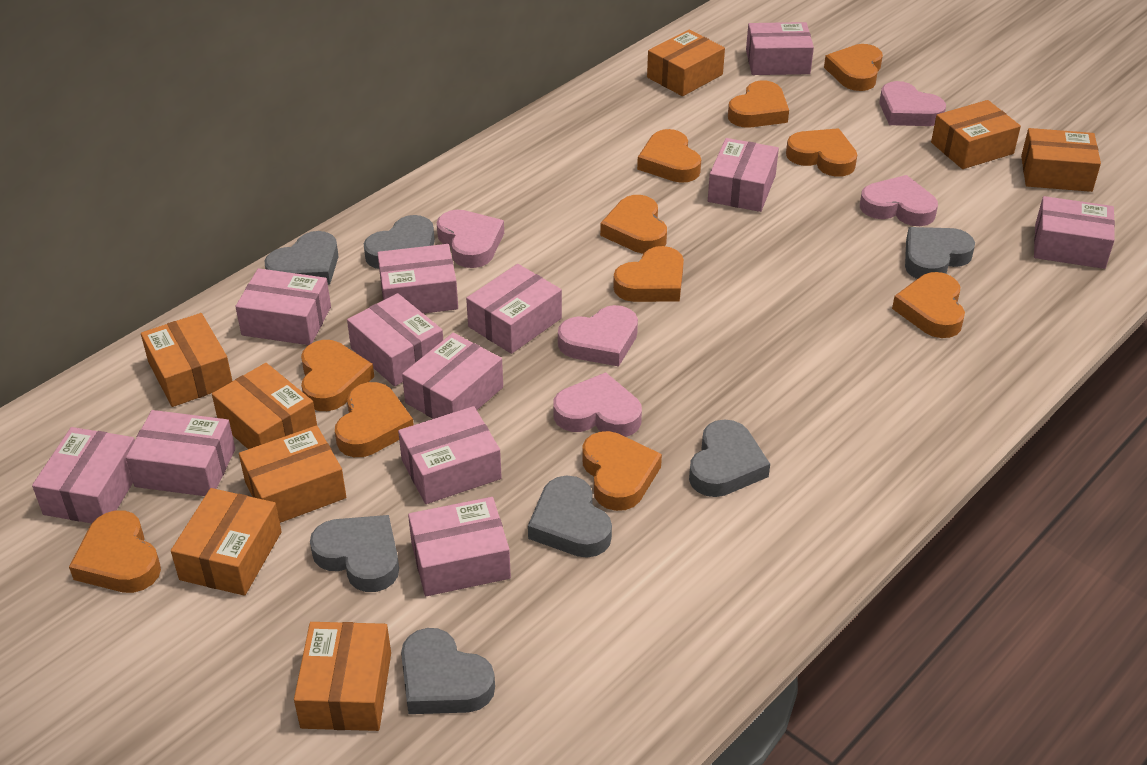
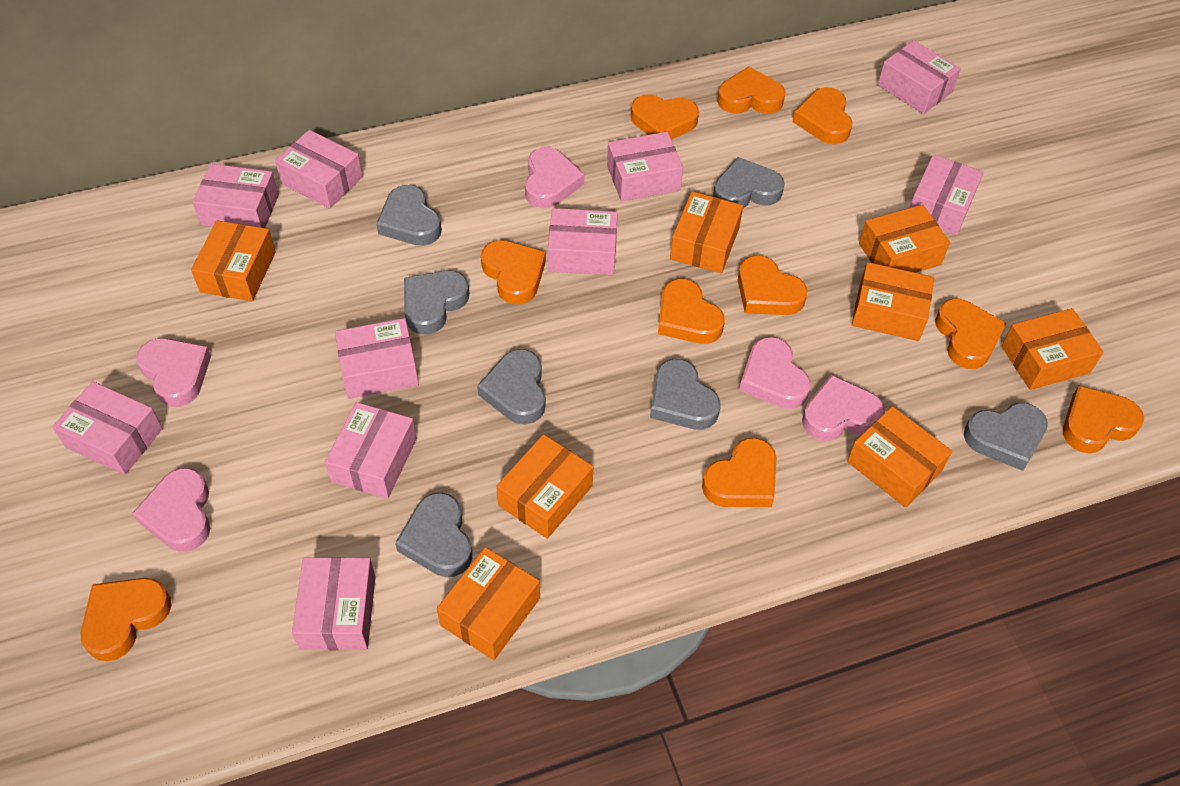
orange heart: [69,510,161,593] [301,340,374,411] [335,382,414,457] [582,431,662,511] [600,195,667,254] [613,246,684,302] [637,129,701,183] [728,80,789,127] [786,128,857,177] [824,44,883,91] [892,272,965,338] = 11 -> [81,578,172,661] [481,240,546,304] [631,94,699,140] [658,279,725,344] [702,438,777,507] [717,67,786,114] [738,255,807,315] [792,87,852,144] [935,299,1007,369] [1063,386,1144,453] = 10
pink box: [32,427,135,523] [126,410,235,496] [235,268,331,345] [347,293,443,386] [377,244,458,314] [398,406,502,504] [402,333,503,419] [408,497,511,596] [466,264,562,354] [708,138,779,212] [746,22,814,75] [1034,196,1115,269] = 12 -> [52,381,163,475] [193,164,279,228] [275,130,363,209] [292,557,376,650] [325,402,417,499] [335,318,419,399] [548,208,618,275] [607,132,683,202] [878,40,961,114] [910,155,984,236] = 10

